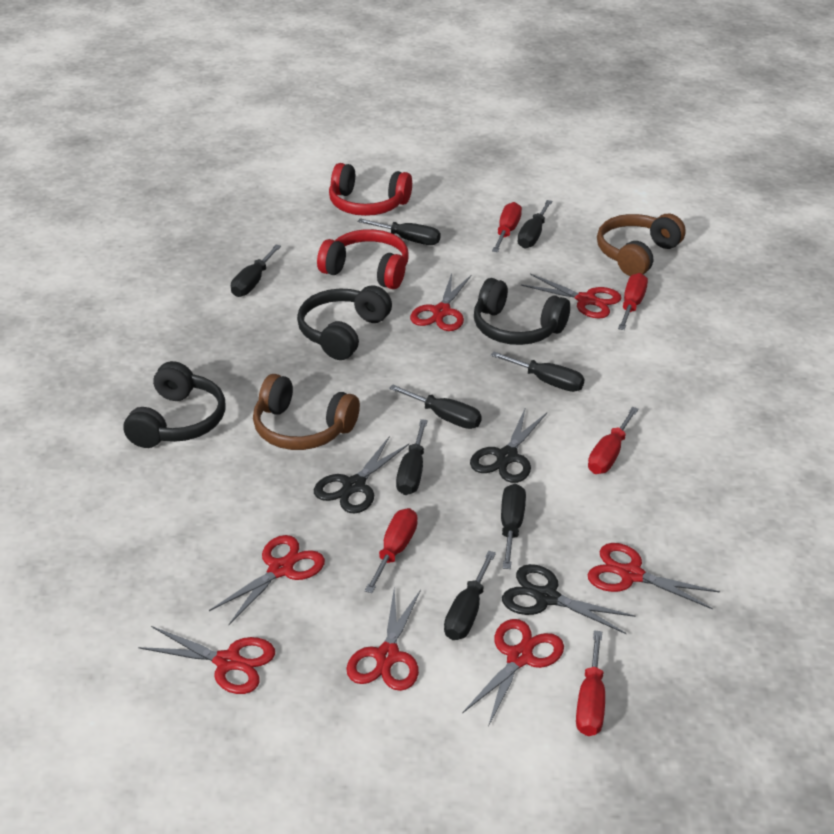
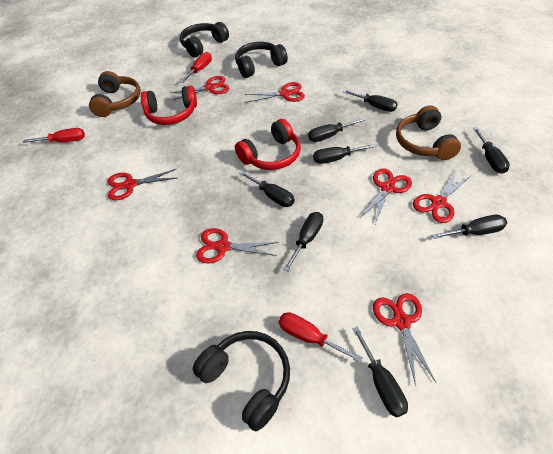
black scissors: [314,437,409,514] [470,409,547,483] [502,564,635,634] = 3 -> none = 0
red screwdriver: [365,508,418,593] [492,202,522,252] [576,630,605,736] [588,407,639,474] [618,273,648,330] = 5 -> [23,128,85,143] [180,52,212,83] [278,312,363,363] = 3

